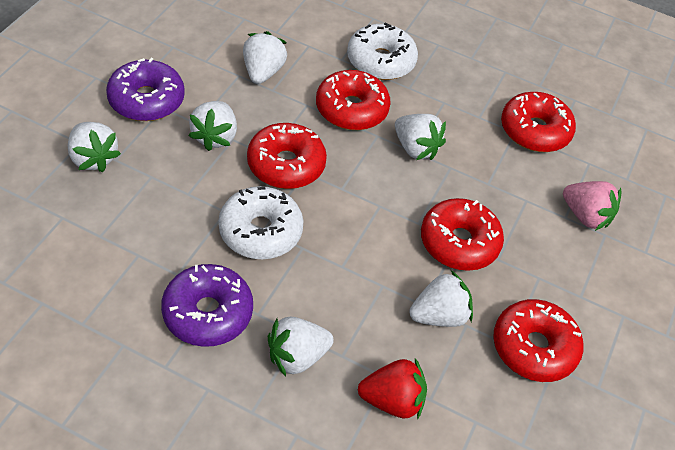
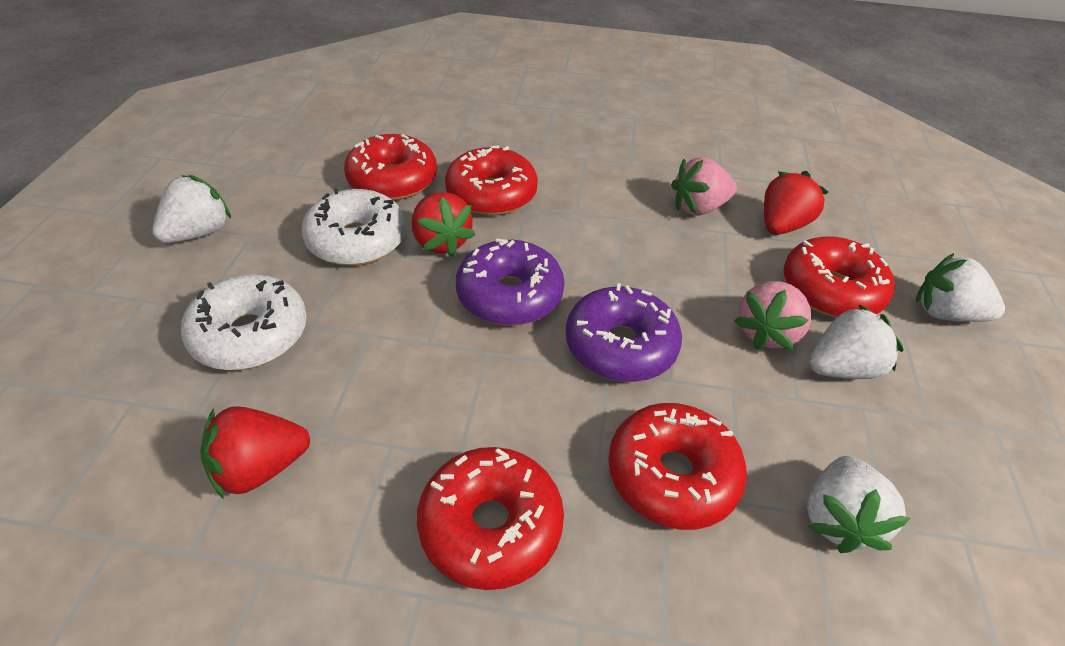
pink strawberry: [563,181,621,231] = 1 -> [671,157,737,216] [734,281,811,350] = 2
red strawberry: [358,358,427,420] = 1 -> [200,406,310,499] [412,192,475,257] [764,171,828,235] = 3
white strawberry: [68,122,121,172] [189,101,237,151] [243,31,287,84] [268,317,334,377] [395,114,446,160] [409,270,473,327] = 6 -> [153,175,231,243] [807,456,911,553] [809,304,904,379] [916,253,1005,322] = 4

